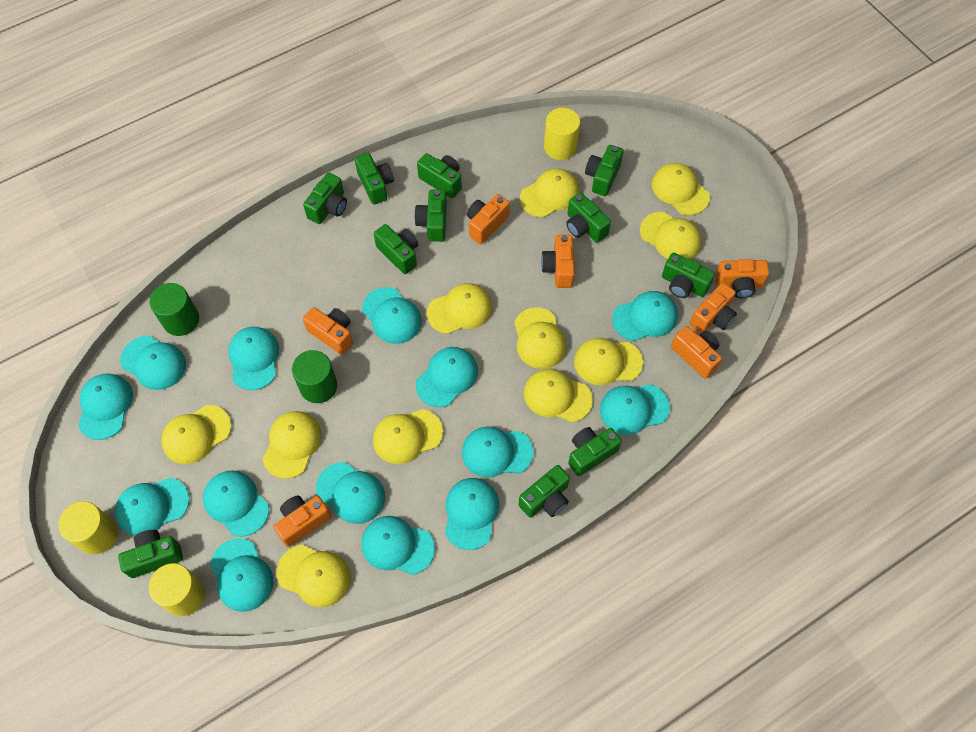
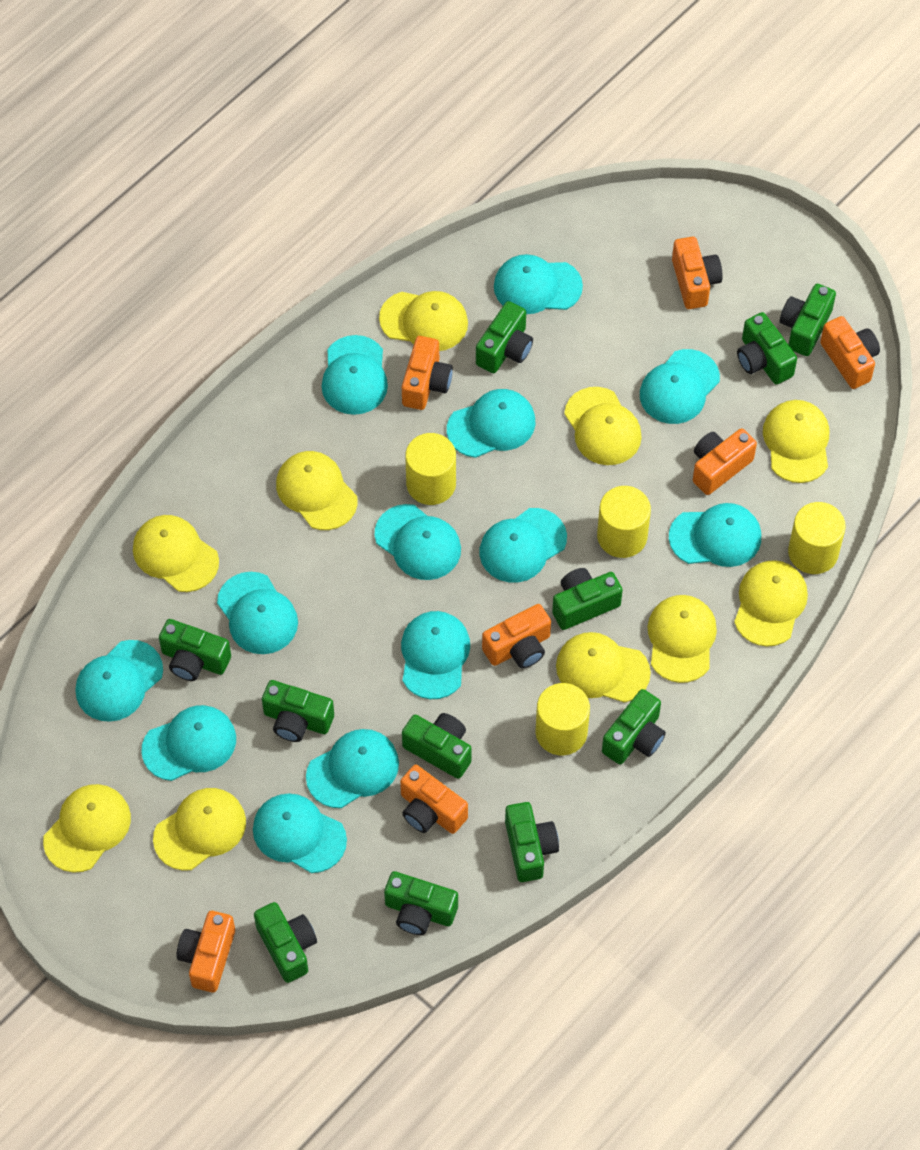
green cylinder: [149,283,199,336] [292,350,337,403] = 2 -> none = 0
turquoise cap: [78,374,133,440] [115,478,190,536] [120,336,186,390] [203,470,269,537] [210,538,273,612] [228,327,279,390] [316,462,385,524] [361,516,435,575] [362,287,422,344] [416,347,478,407] [445,478,499,550] [462,427,534,478] [600,384,670,435] [612,291,678,341] = 14 -> [76,640,163,722] [141,705,236,781] [217,572,298,654] [253,793,347,873] [306,729,399,808] [322,335,388,415] [375,504,461,580] [401,611,470,699] [447,389,535,458] [480,508,567,583] [494,254,583,314] [640,349,720,424] [669,503,761,567] = 13
yellow cap: [161,405,231,464] [263,411,322,479] [276,545,351,607] [373,409,443,464] [427,283,492,334] [514,307,566,369] [520,168,580,217] [524,369,593,422] [574,338,643,385] [640,212,702,259] [652,163,710,215] = 11 -> [43,784,131,873] [133,515,219,592] [153,788,246,871] [276,451,358,530] [379,291,468,351] [556,632,651,703] [564,387,642,465] [647,595,717,683] [734,560,808,647] [763,400,829,483] = 10
yellow cylinder: [58,501,118,554] [148,563,205,616] [544,108,580,160] = 3 -> [405,433,456,505] [536,683,590,755] [597,486,651,558] [788,502,846,574] = 4

